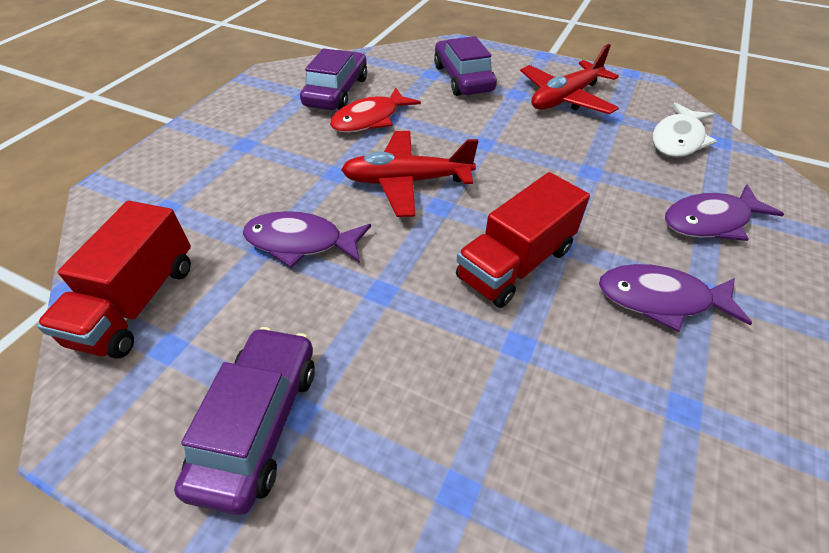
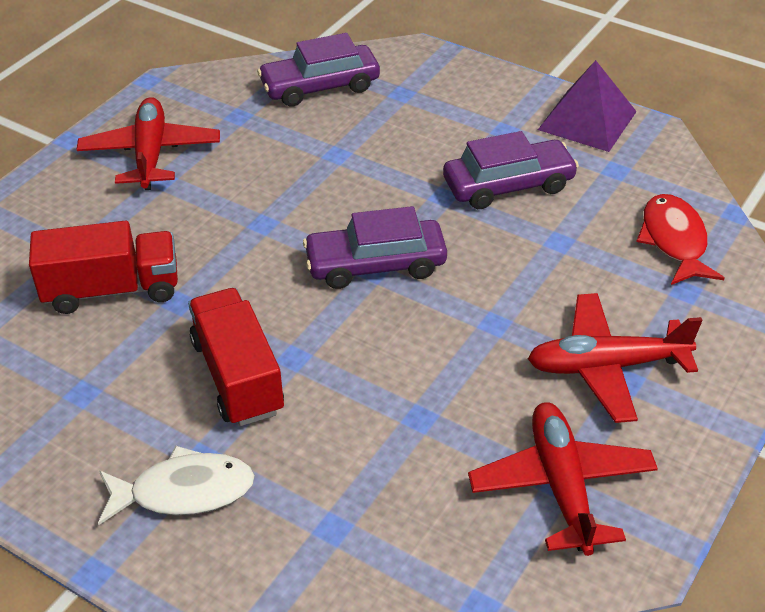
purple fish: [243,211,371,267] [599,264,752,332] [665,184,784,241] = 3 -> none = 0
purple pyramid: none = 0 -> [538,60,637,152] = 1
red plane: [341,131,478,217] [520,44,619,114] = 2 -> [76,97,220,190] [468,402,658,556] [528,293,702,423] = 3

